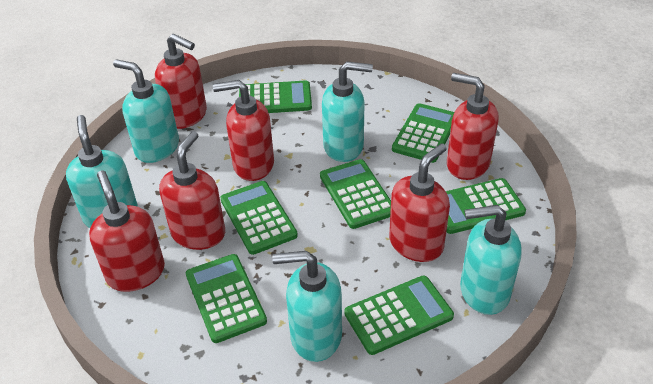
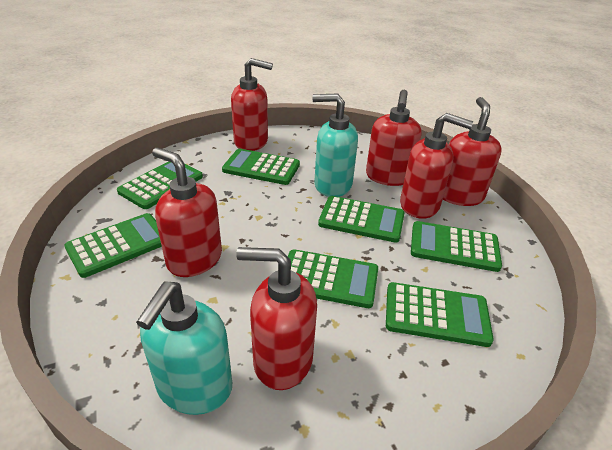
turquoise soap dispenser: [66,115,138,228] [113,59,179,163] [272,251,342,362] [322,61,373,162] [460,205,522,315] = 5 -> [136,282,232,415] [312,93,358,197] = 2

